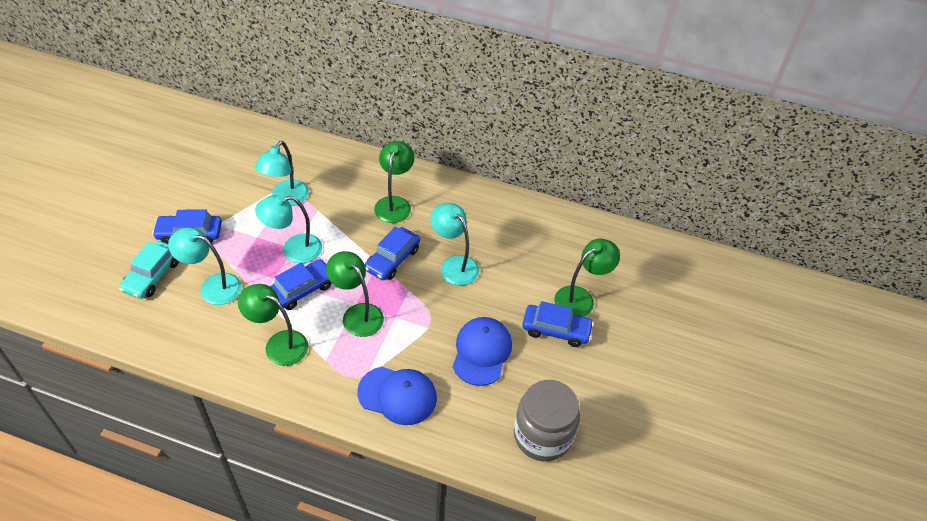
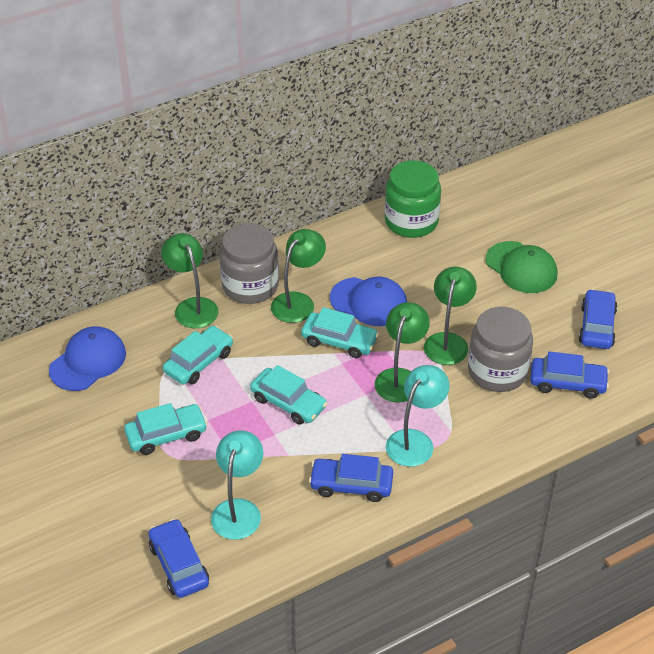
green cap: none = 0 -> [485,241,557,293] = 1
green jar: none = 0 -> [385,160,441,238] = 1
grey jar: [514,380,580,461] = 1 -> [220,223,279,304] [468,307,533,392] = 2
turquoise car: [119,241,179,299] = 1 -> [124,403,207,455] [163,326,233,384] [250,365,327,425] [301,307,379,358] = 4
turquoise lamp: [168,227,242,305] [255,141,309,206] [255,194,322,263] [430,203,479,286] = 4 -> [211,430,263,540] [386,365,449,467] = 2

